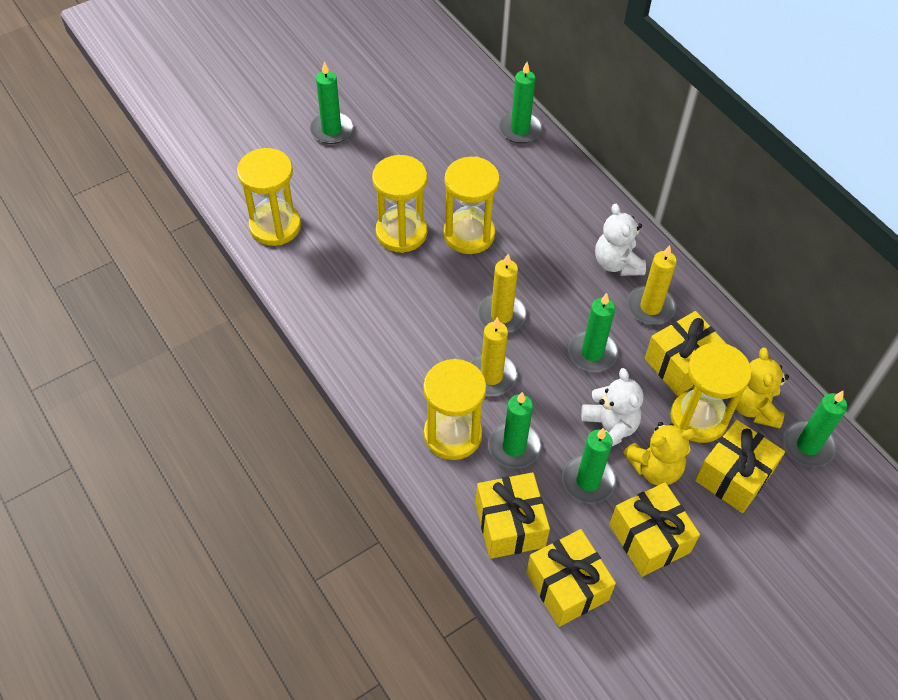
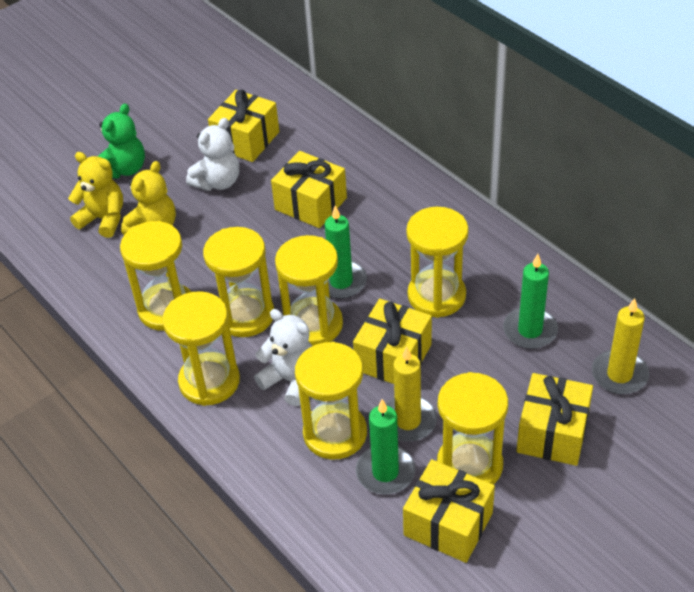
green candle: [309,61,353,144] [488,392,541,469] [499,62,542,143] [562,428,616,504] [568,293,618,372] [783,391,847,467] = 6 -> [325,205,367,299] [356,399,415,495] [503,254,558,349] = 3
green teddy bear: none = 0 -> [97,104,145,179] = 1
yellow candle: [470,317,517,396] [477,254,527,333] [627,245,677,325] = 3 -> [386,346,437,442] [592,298,649,394] = 2
yellow hourglass: [237,148,301,246] [372,155,427,253] [423,359,486,460] [443,156,500,254] [670,342,752,443] = 5 -> [120,221,191,331] [162,291,240,406] [203,227,274,337] [275,235,343,346] [295,342,367,459] [406,207,469,318] [437,372,508,485] = 7

